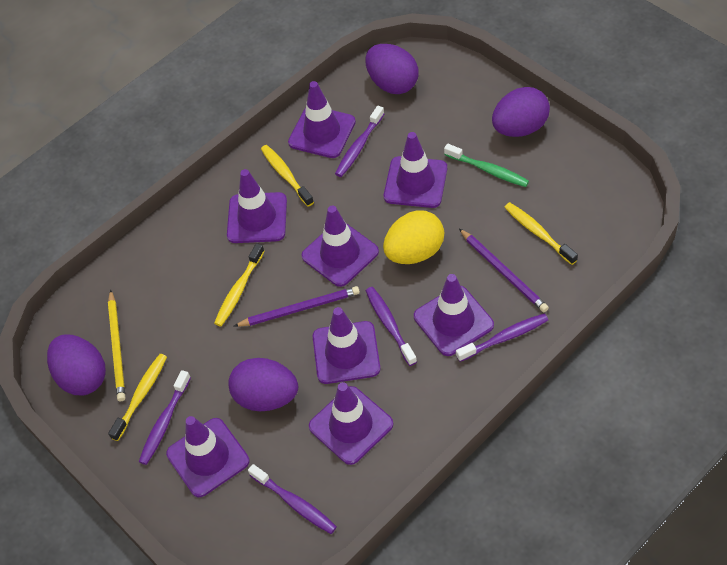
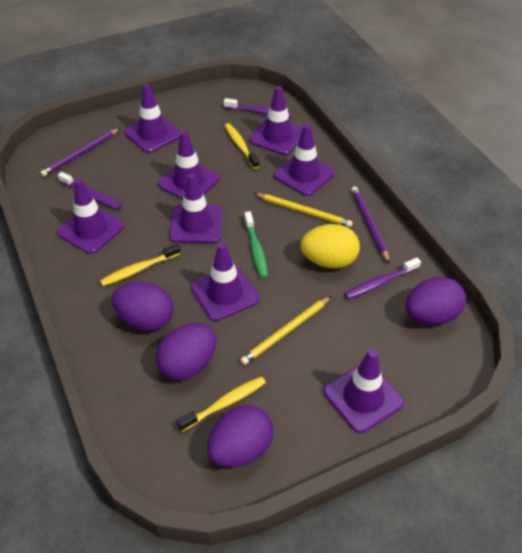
purple toothbrush: [139,370,191,465] [248,464,337,534] [335,106,384,177] [366,287,417,366] [456,313,548,362] = 5 -> [58,172,122,210] [224,98,292,117] [344,258,421,299] = 3
yellow pencil: [108,290,125,401] = 1 -> [240,296,331,365] [254,193,353,227] = 2
yellow toothbrush: [108,354,167,441] [214,243,265,326] [261,145,314,207] [504,202,578,265] = 4 -> [100,243,181,286] [177,376,266,432] [225,123,259,169] = 3

